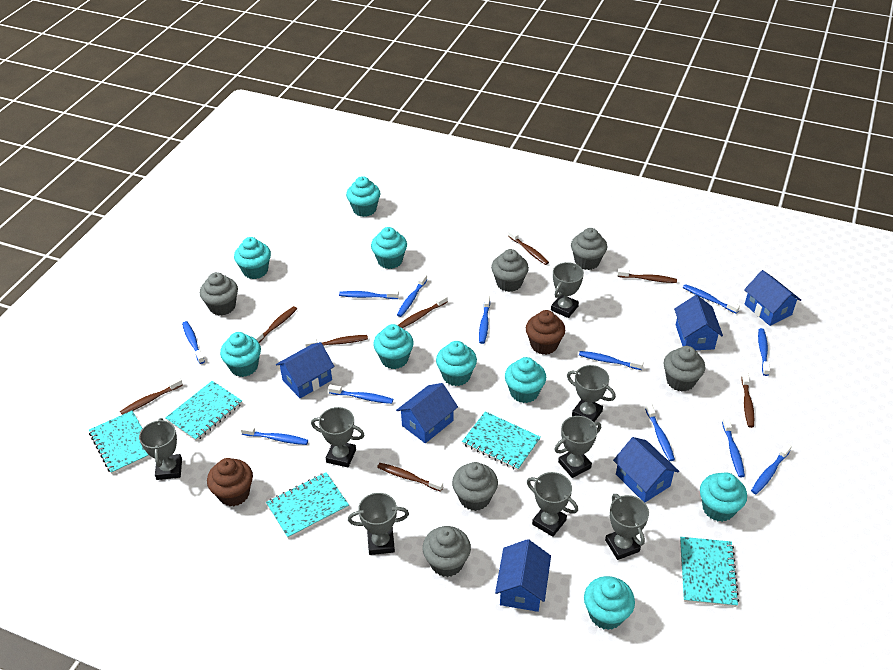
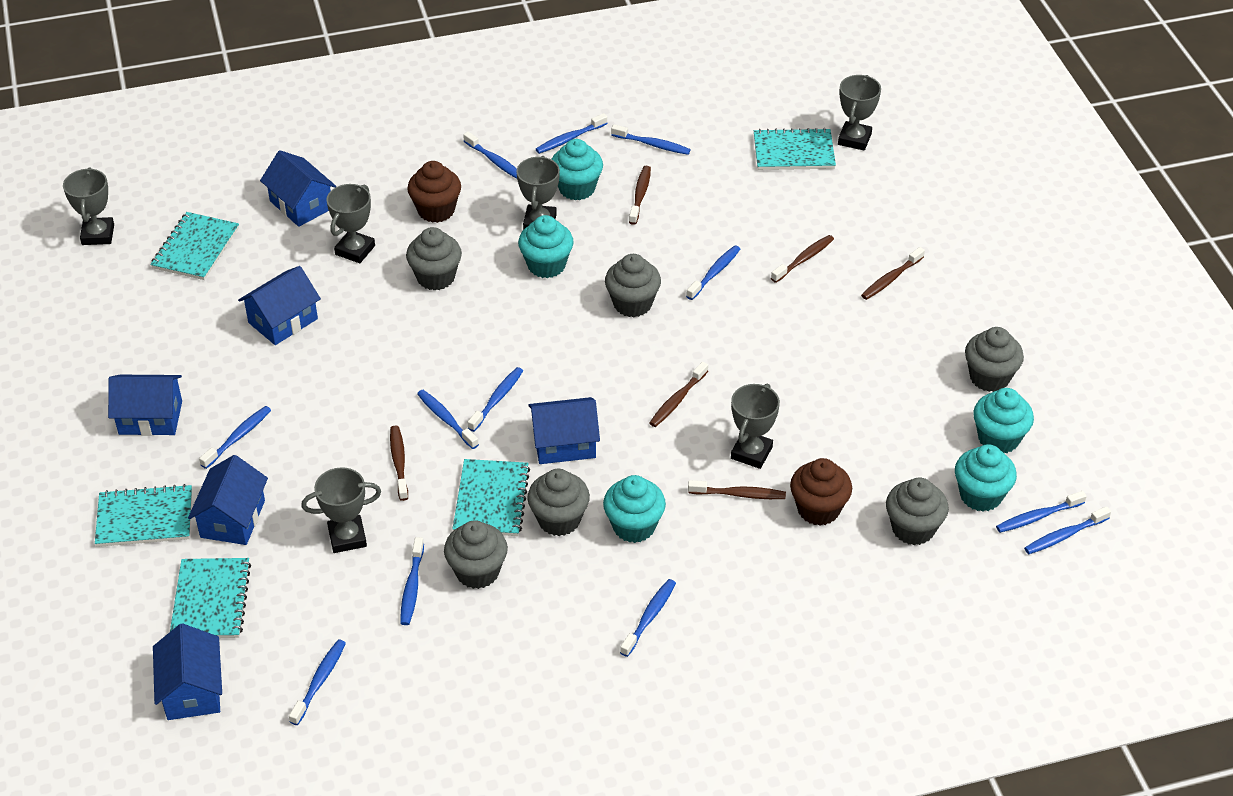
brown toothbrush: [120,377,183,415] [253,306,297,343] [305,335,368,347] [377,463,443,492] [398,295,448,328] [508,230,549,265] [617,269,677,283] [741,372,754,428] = 8 -> [390,425,408,501] [629,166,651,225] [649,362,708,427] [688,480,786,499] [771,235,834,283] [861,247,925,300] = 6
grey trophy: [139,418,182,480] [311,407,364,468] [348,493,409,555] [527,472,578,537] [551,262,584,318] [555,416,601,478] [567,365,616,422] [605,494,649,560] = 8 -> [63,168,114,245] [301,467,381,553] [327,184,375,263] [517,156,560,230] [731,384,780,469] [838,75,881,151] = 6
turquoise cupcake: [220,332,261,377] [234,237,271,279] [346,176,381,217] [371,227,407,269] [373,324,414,369] [436,341,477,386] [505,357,546,403] [584,576,635,630] [700,472,747,522] = 9 -> [518,215,574,278] [552,139,603,200] [603,475,666,543] [955,444,1017,512] [973,388,1034,453] = 5

